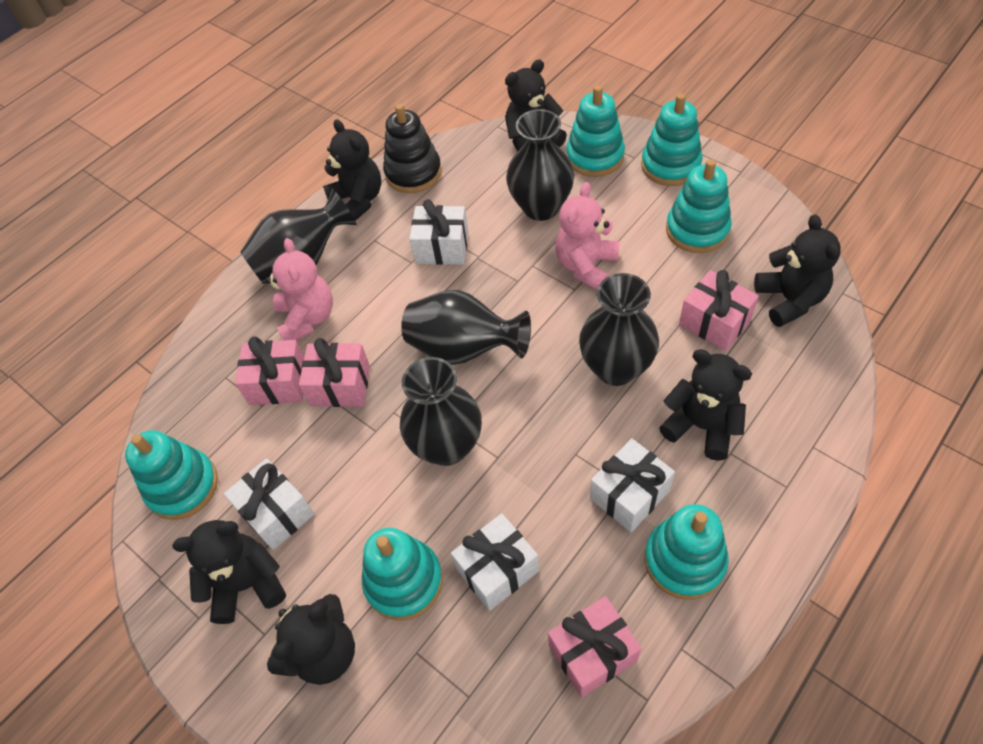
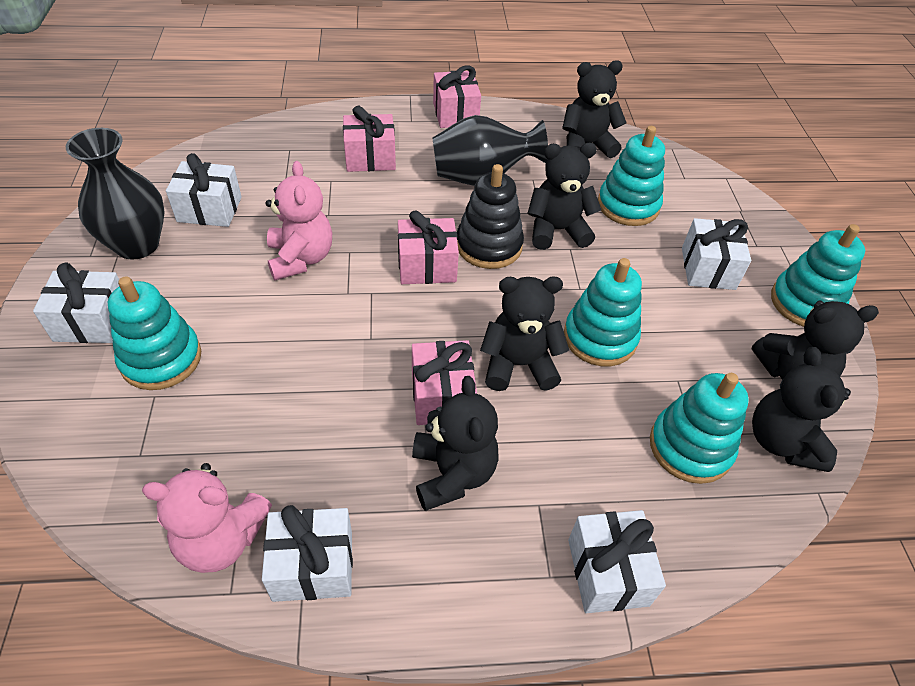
black vase: [240,189,357,284] [400,357,482,466] [401,290,531,365] [506,109,574,221] [579,273,659,386] = 5 -> [66,128,165,260] [432,115,548,186] = 2
turquoise stacking toy: [125,430,218,520] [362,528,443,621] [566,85,625,177] [641,93,702,186] [644,504,729,600] [666,159,732,253] = 6 -> [108,277,201,390] [564,258,642,366] [598,126,665,226] [650,373,749,484] [771,224,865,327] = 5
white gift: [224,458,314,550] [409,199,468,265] [451,513,539,611] [590,438,675,532] = 4 -> [33,263,119,343] [166,153,242,227] [262,505,353,602] [568,510,666,613] [682,218,751,290] = 5

